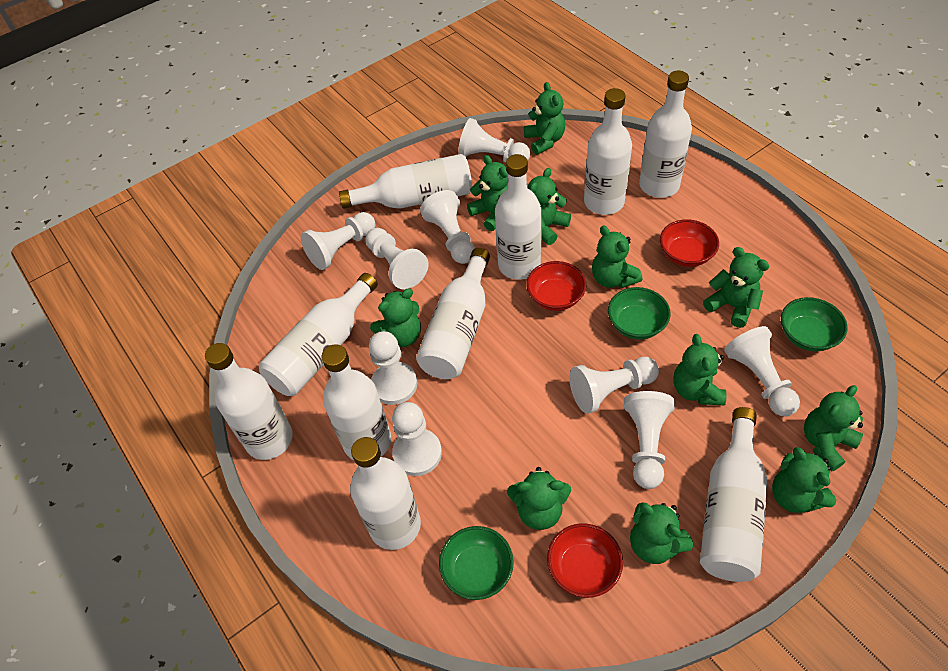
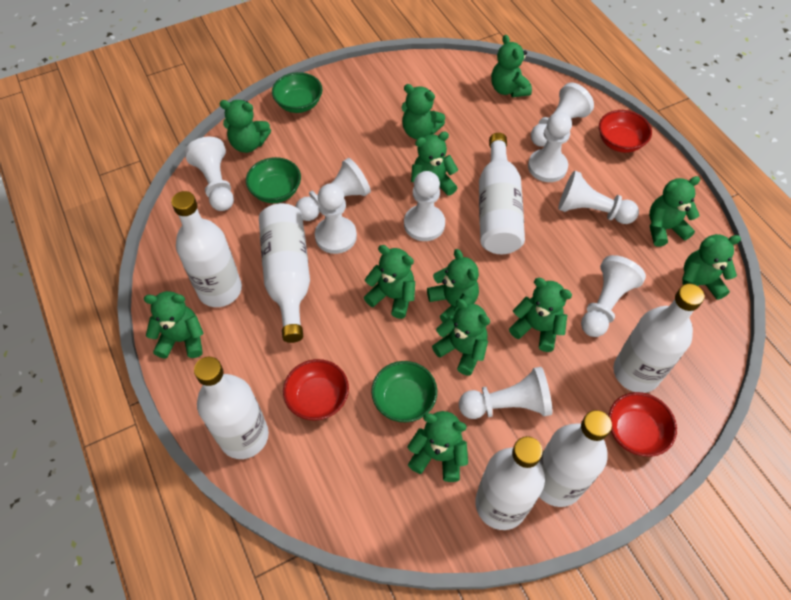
green teddy bear: [370,289,421,347] [467,155,508,231] [507,467,571,530] [524,82,565,155] [527,168,571,245] [592,226,642,288] [630,503,693,564] [673,334,727,405] [703,247,769,328] [772,447,836,513] [804,385,863,472] = 11 -> [144,291,204,359] [219,100,271,153] [364,245,415,319] [402,84,445,139] [408,411,468,482] [411,132,458,196] [427,249,479,322] [432,299,490,376] [491,35,532,97] [509,278,572,352] [649,176,700,246] [682,234,741,300] = 12
white bottle: [205,343,293,460] [259,273,378,396] [321,344,391,460] [339,154,472,209] [350,437,421,550] [416,248,490,379] [495,154,542,280] [584,88,632,215] [639,71,692,198] [700,407,767,582] = 10 -> [171,191,242,307] [194,357,269,459] [259,203,310,343] [475,436,545,530] [479,133,525,254] [539,410,612,507] [613,284,705,393] = 7

